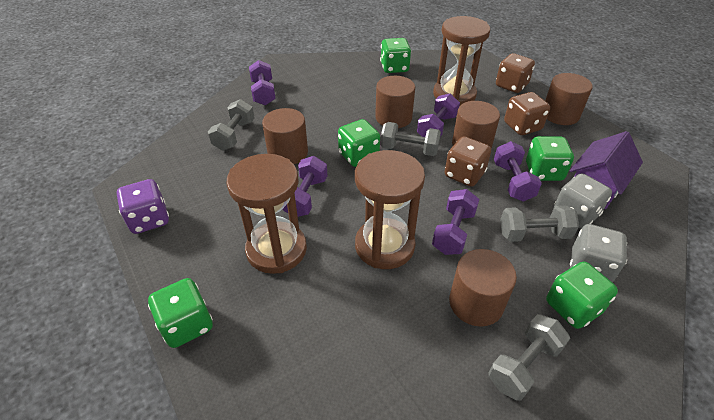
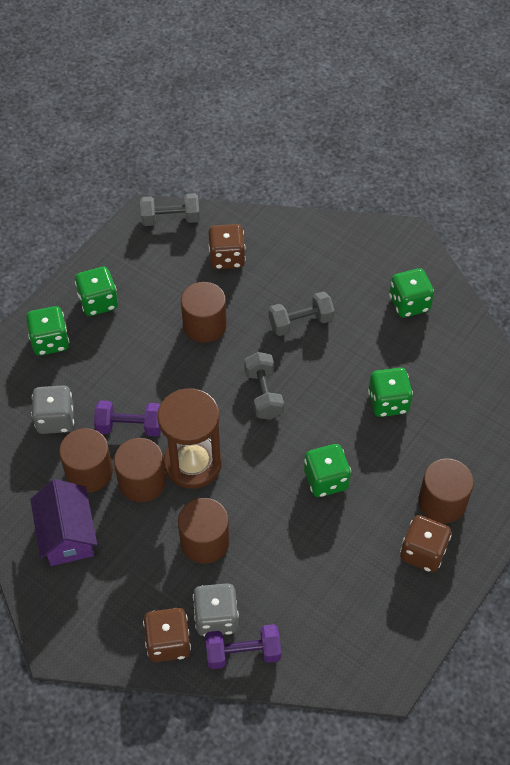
brown hourglass: [226,154,307,274] [355,150,425,269] [433,16,490,105] = 3 -> [157,388,222,489] = 1
grey dumbbell: [208,99,255,151] [380,122,441,156] [488,314,570,401] [500,205,579,242] = 4 -> [140,193,200,226] [244,352,284,420] [269,292,335,336] = 3
purple dice: [117,179,169,234] = 1 -> none = 0
purple dumbbell: [249,60,276,105] [282,156,328,217] [417,94,460,137] [432,189,479,255] [494,141,542,202] = 5 -> [94,400,161,436] [205,624,281,669] = 2

